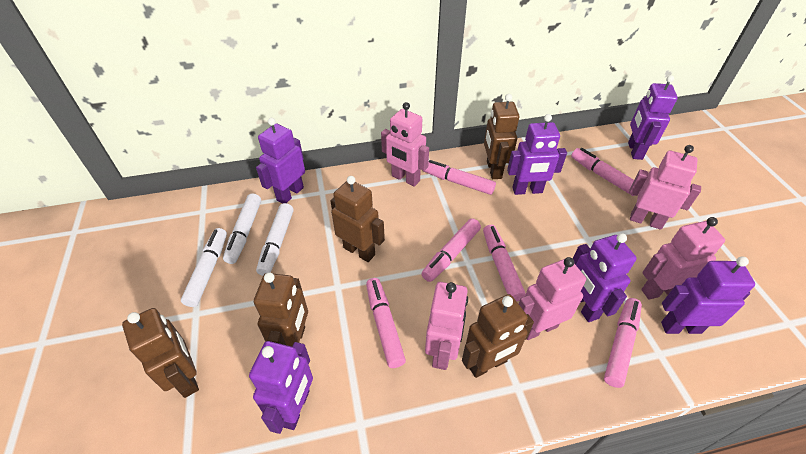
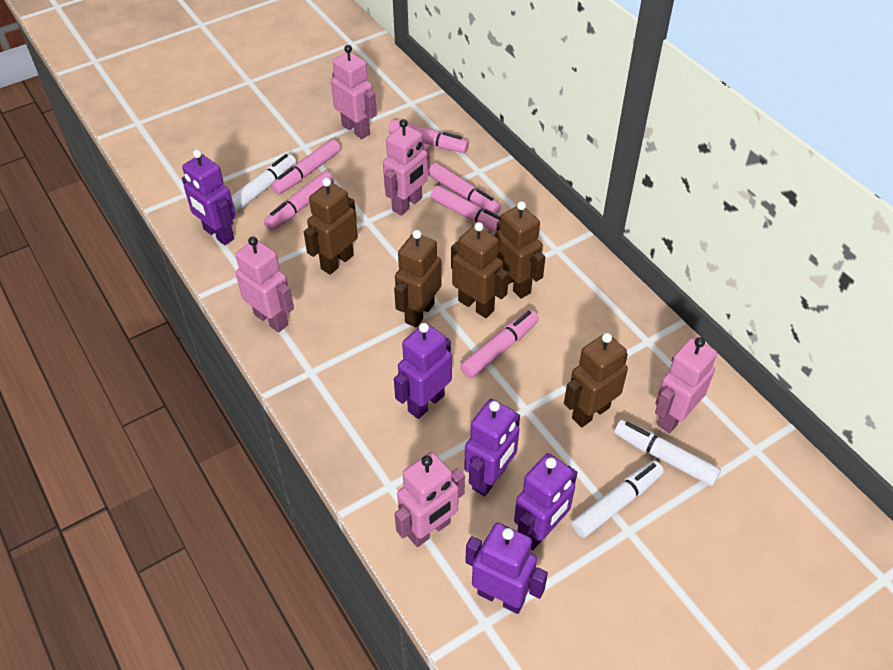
purple robot: [249,341,313,434] [256,118,305,204] [507,114,567,195] [573,233,637,322] [628,75,678,160] [661,256,755,334] = 6 -> [182,149,236,245] [394,323,452,419] [464,399,520,496] [465,523,548,614] [514,453,577,551] = 5

